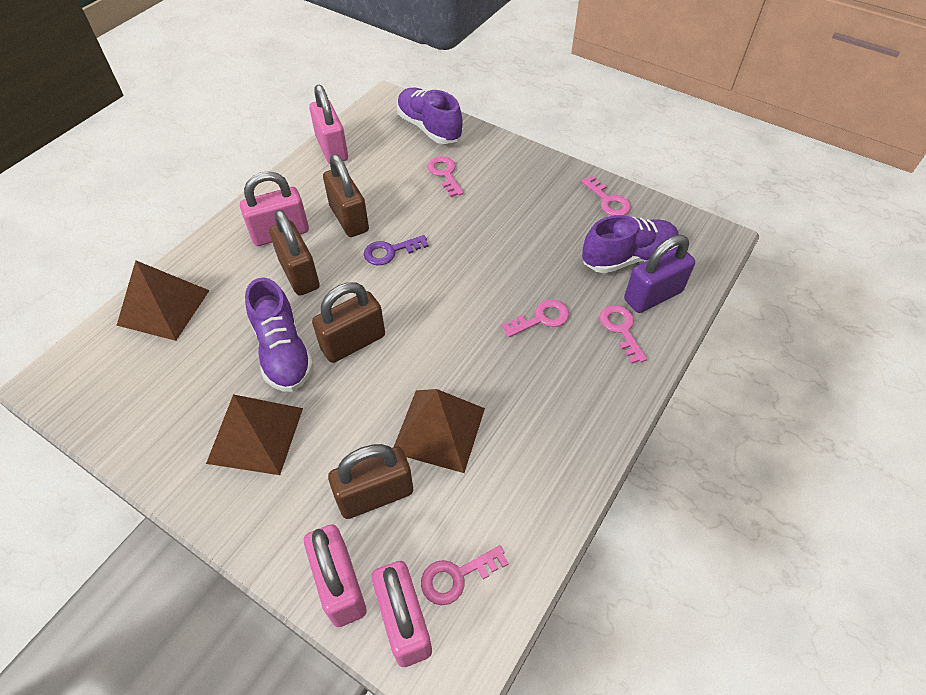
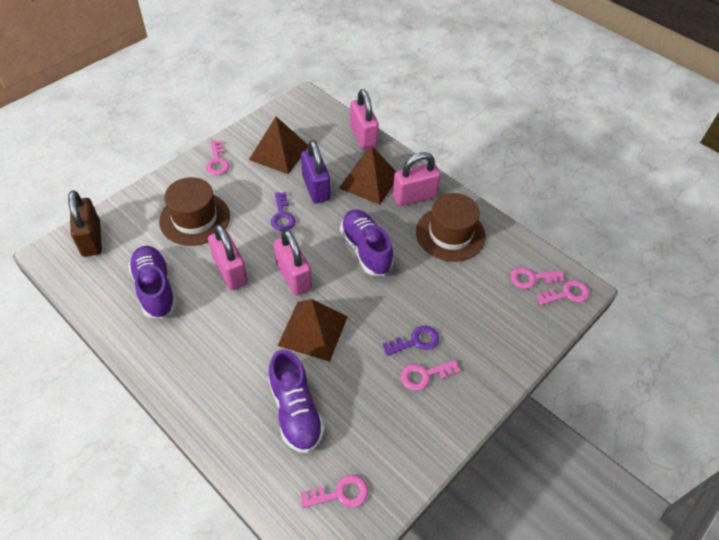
brown hat: none = 0 -> [159,177,230,246] [416,193,486,262] = 2
brown padlock: [269,210,320,296] [312,282,385,363] [323,154,369,237] [328,444,413,519] = 4 -> [68,190,102,257] = 1
purple key: [364,235,429,265] = 1 -> [271,192,296,231] [382,326,439,356] = 2

